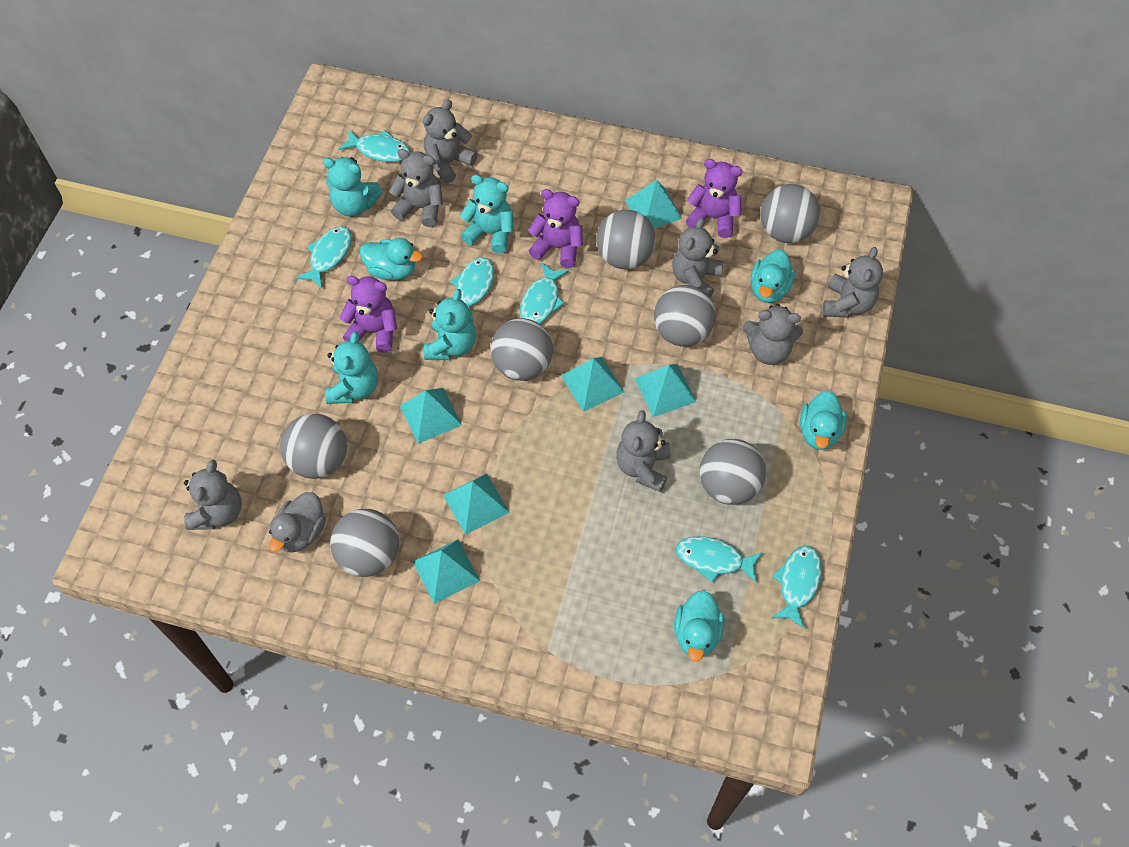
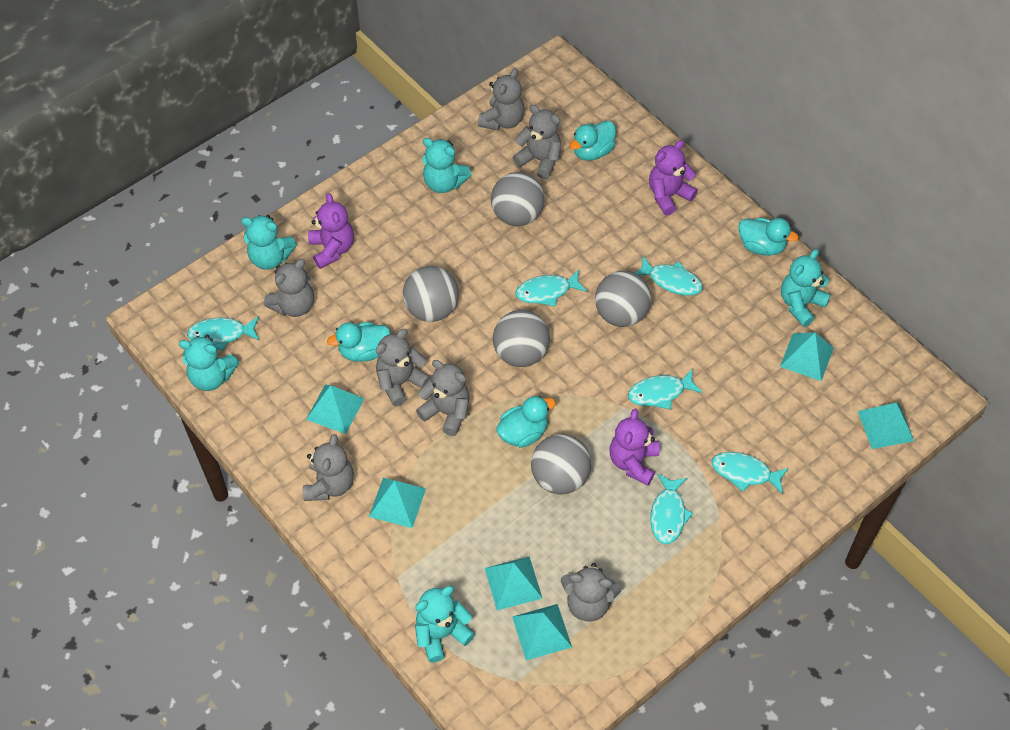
grey ball: [280,414,347,479] [330,509,399,577] [491,318,553,381] [596,210,656,269] [654,285,716,347] [700,439,766,505] [760,184,820,243] = 7 -> [403,266,459,322] [491,172,545,226] [493,310,550,367] [531,434,591,494] [595,271,651,327] = 5
grey duck: [269,492,326,553] = 1 -> none = 0
turquoise teddy bear: [323,157,383,217] [325,332,378,404] [424,289,476,360] [460,175,514,254] = 4 -> [179,335,239,391] [241,215,297,270] [415,586,475,663] [422,138,472,193] [781,249,831,327] = 5

